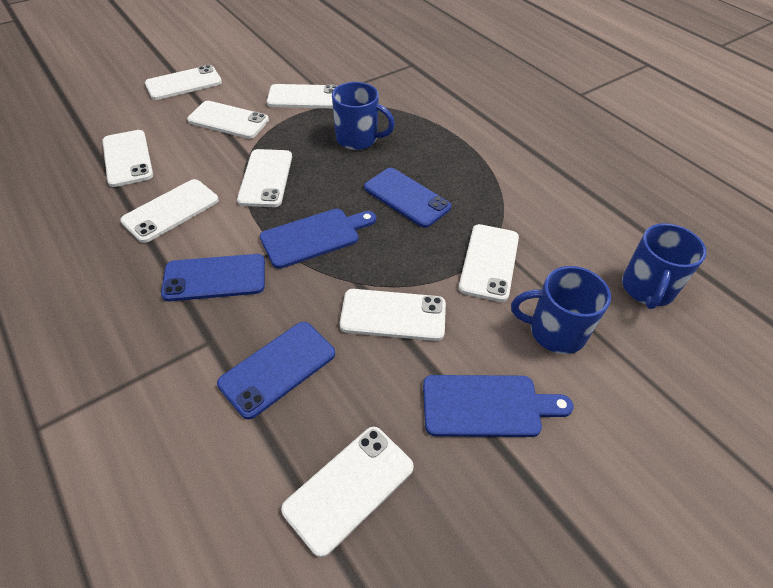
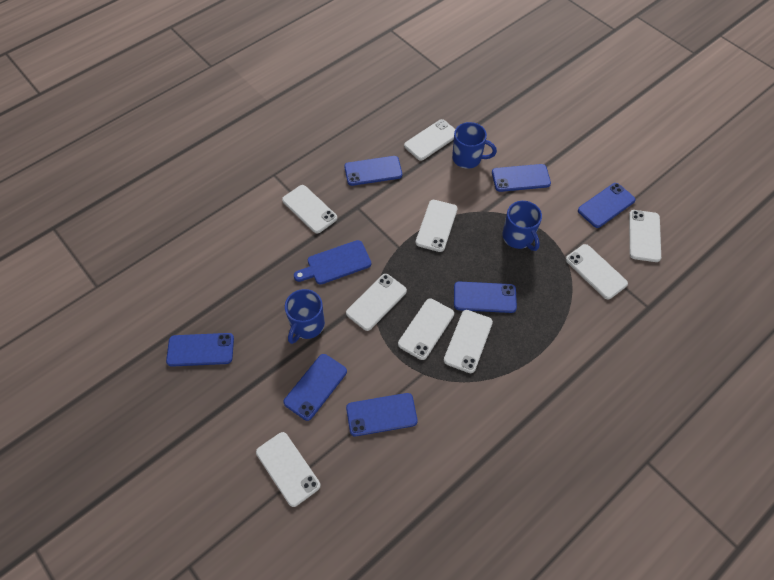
blue cutting board: [260,209,376,269] [423,375,573,437] = 2 -> [294,240,371,285] = 1
blue phone: [161,254,265,301] [217,322,335,419] [364,168,451,228] = 3 -> [166,333,234,367] [283,354,347,421] [344,156,402,186] [346,393,418,436] [454,282,517,313] [492,164,551,192] [578,183,636,228] = 7

